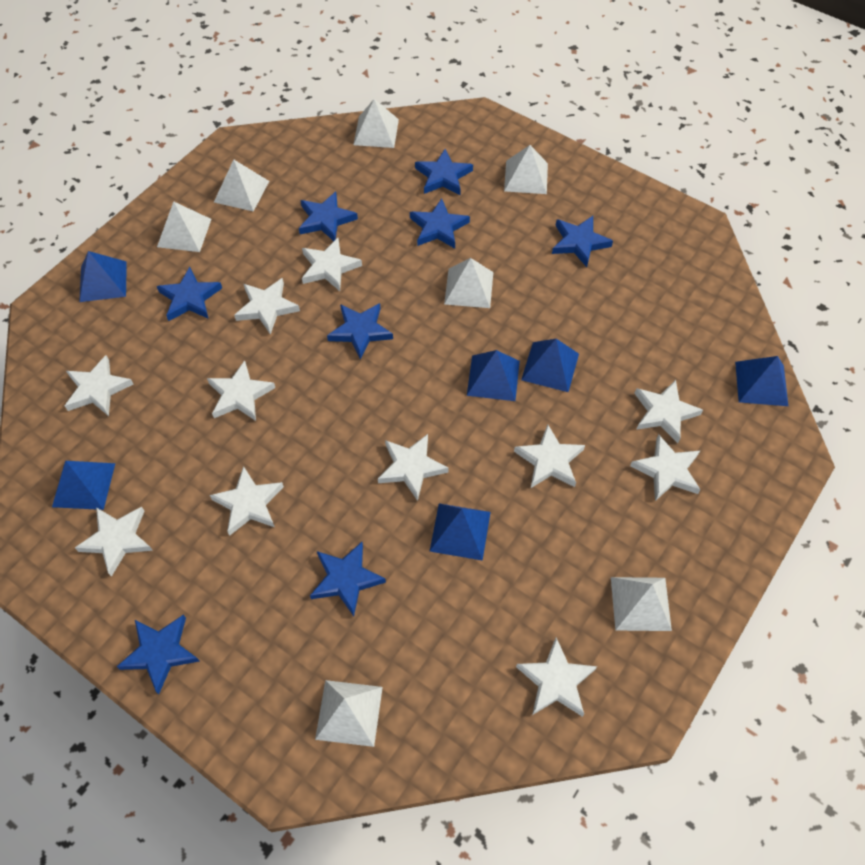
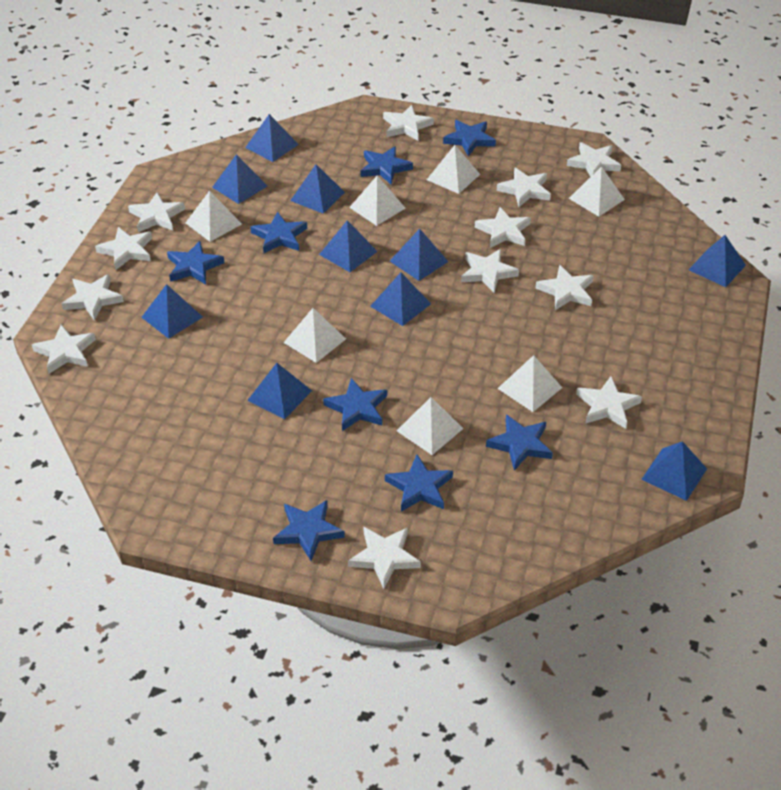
blue pyramid: [52,461,115,510] [79,251,127,302] [429,504,491,561] [467,350,520,401] [521,339,579,392] [735,356,788,406] = 6 -> [141,284,203,339] [212,154,267,204] [245,114,299,162] [247,363,312,419] [290,164,345,214] [319,220,378,272] [370,272,431,326] [390,229,448,281] [641,441,707,501] [688,235,746,287] = 10
white star: [65,355,134,416] [75,507,153,577] [207,360,275,421] [210,466,284,536] [234,278,300,335] [302,238,362,291] [378,434,449,501] [514,424,585,488] [516,637,597,717] [630,434,701,501] [634,380,703,443] = 11 -> [32,325,96,374] [62,274,124,321] [95,227,152,270] [128,192,185,232] [348,527,421,589] [383,105,434,141] [461,249,519,293] [475,207,531,248] [497,167,551,207] [535,265,594,310] [567,142,621,177] [576,376,642,429] = 12

